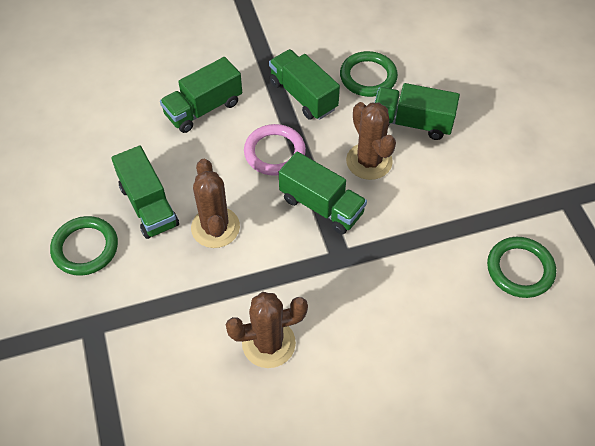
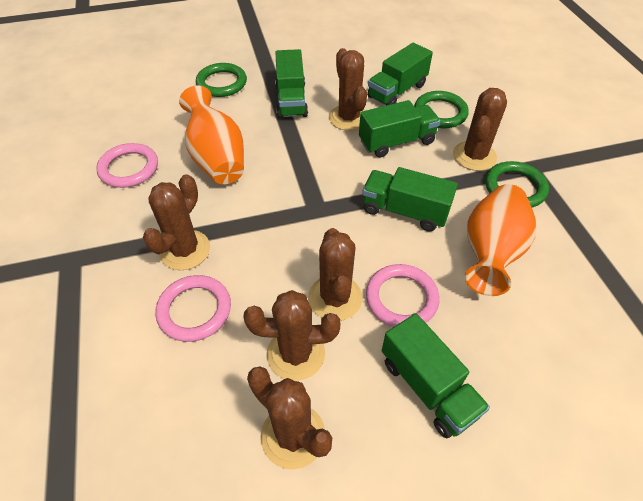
brown cactus: [191,159,240,248] [226,292,308,368] [346,102,396,180] = 3 -> [143,174,210,270] [243,290,340,381] [247,366,332,470] [308,228,362,321] [329,48,367,131] [453,88,507,171] = 6
orange vase: none = 0 -> [179,86,244,184] [465,184,536,296] = 2
pink ring: [244,124,306,176] = 1 -> [96,143,158,188] [156,275,231,342] [366,264,440,327] = 3

